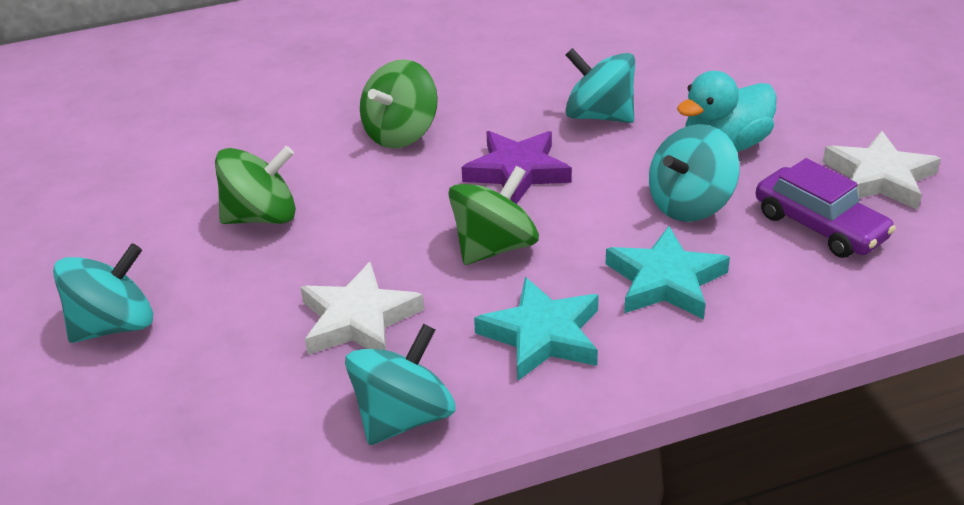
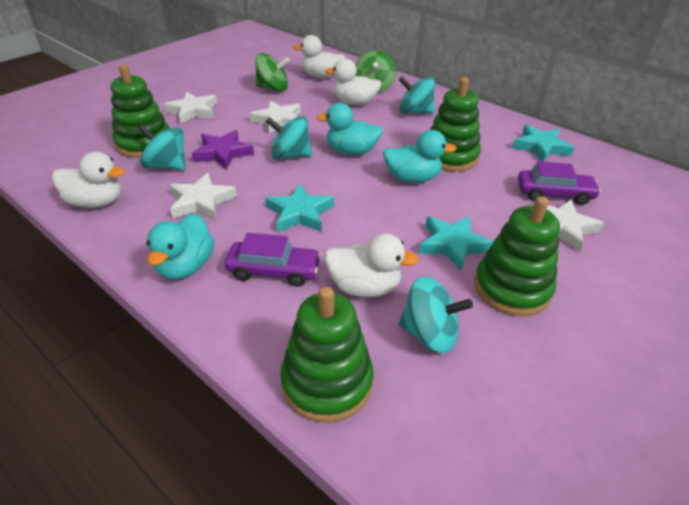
green spinning top: [215,146,296,224] [360,59,438,148] [448,166,539,265] = 3 -> [255,53,290,92] [355,50,396,93] = 2
green stacking toy: none = 0 -> [111,64,170,158] [280,287,373,423] [430,77,481,171] [474,196,560,316] = 4
purple car: [756,158,896,258] = 1 -> [225,233,321,287] [518,161,601,205] = 2
turquoise duck: [677,71,777,152] = 1 -> [146,213,214,279] [316,103,383,155] [383,130,457,183] = 3
turquoise star: [474,277,599,381] [606,226,730,319] = 2 -> [265,184,334,232] [418,216,493,271] [512,125,575,162] = 3
white duck: none = 0 -> [52,152,125,208] [293,35,345,78] [325,58,381,105] [325,233,419,297] = 4
white star: [300,262,424,355] [823,131,941,210] = 2 -> [163,92,217,124] [169,173,237,220] [249,100,301,134] [531,200,604,252] = 4

